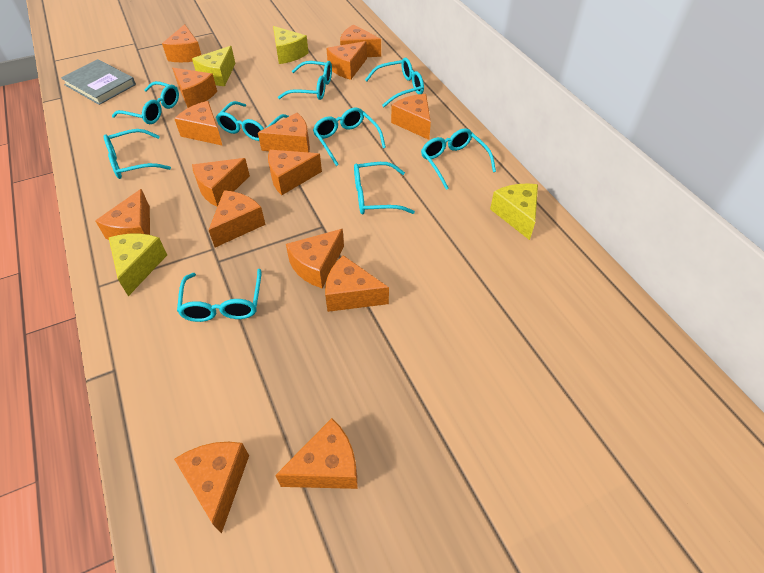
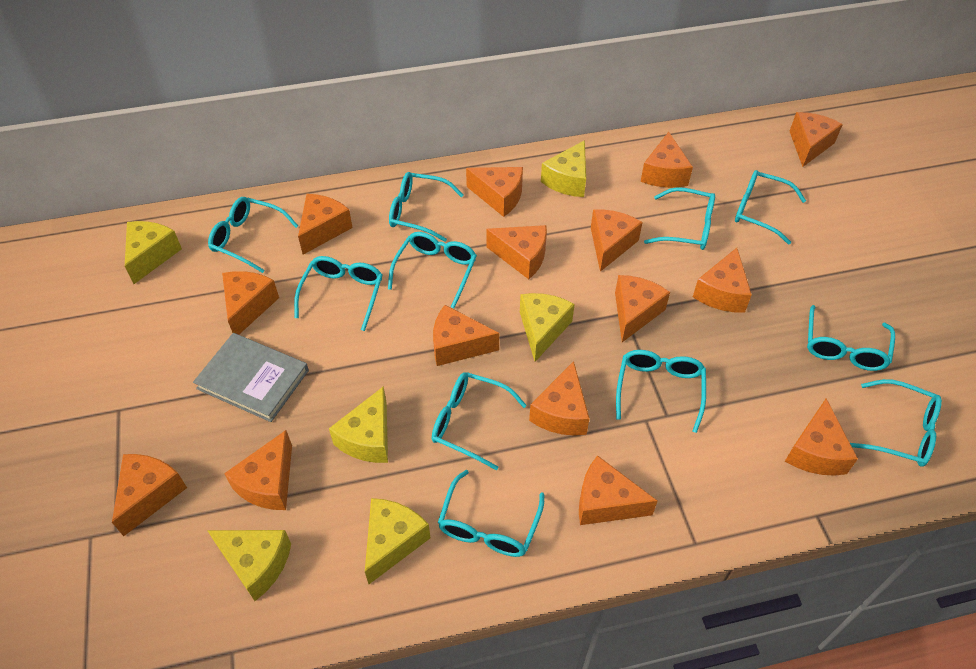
turquoise glasses: [104,129,171,179] [112,81,179,124] [177,269,262,322] [216,101,289,141] [278,61,332,100] [313,107,386,166] [354,162,415,214] [365,58,424,107] [421,128,496,190] = 9 -> [208,197,298,273] [294,256,382,331] [388,232,477,308] [389,172,463,242] [432,372,527,470] [438,470,544,557] [616,350,706,433] [644,187,715,250] [735,170,806,245] [807,305,895,371] [850,379,942,467] = 11
yellow cheese: [109,234,167,296] [192,46,235,86] [273,26,309,64] [490,184,538,240] = 4 -> [125,221,182,284] [207,530,291,601] [329,386,388,463] [365,498,430,584] [520,293,575,362] [541,140,586,197] = 6

